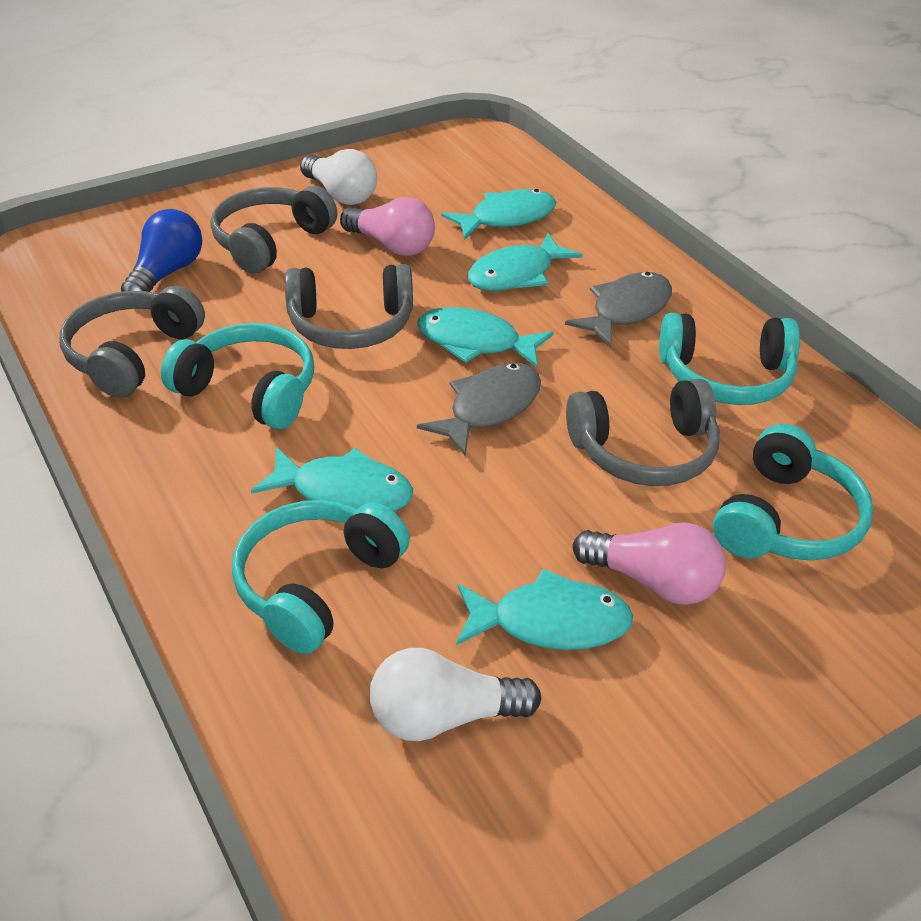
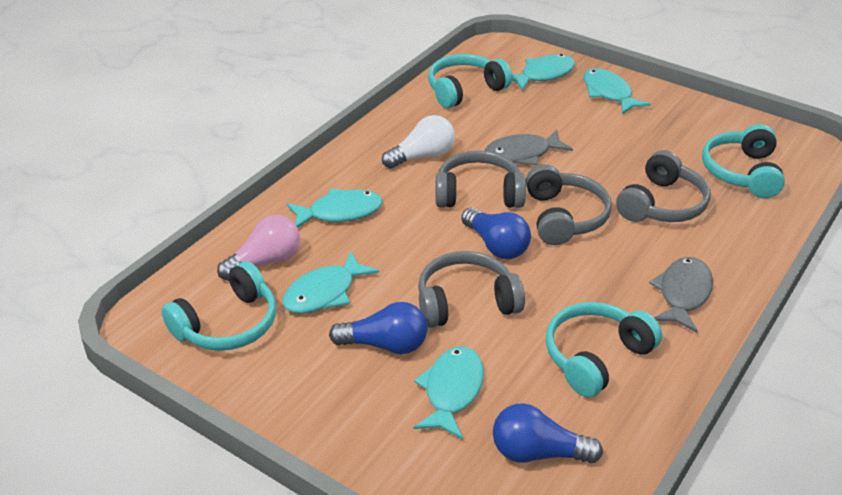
blue light bulb: [121,209,202,292] = 1 -> [329,302,427,354] [461,207,531,259] [493,403,603,463] = 3
pink light bulb: [340,197,435,256] [573,522,726,605] = 2 -> [217,215,300,281] = 1
white light bulb: [300,149,377,205] [370,648,542,741] = 2 -> [382,115,455,168] = 1

